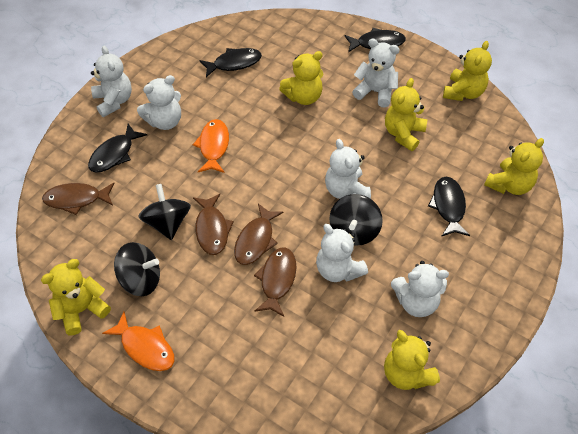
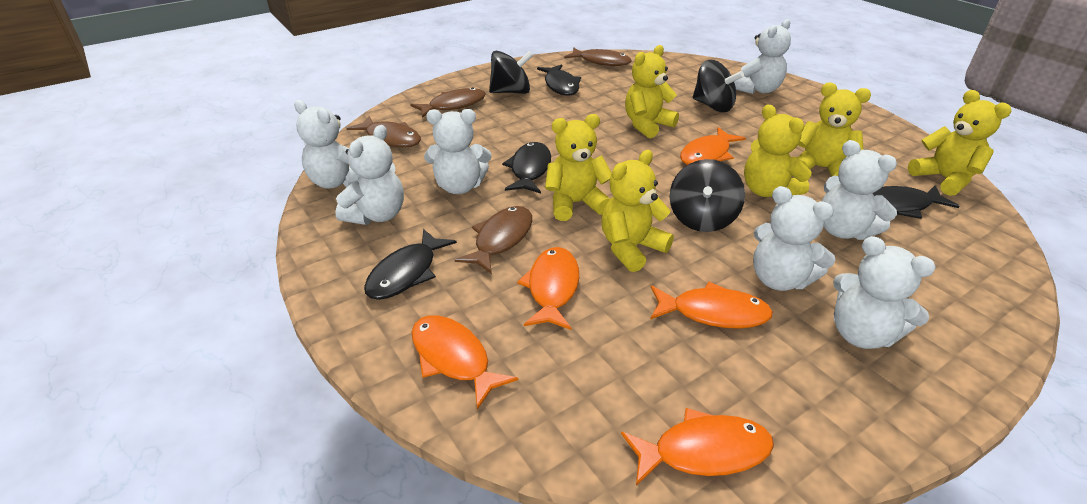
orange fish: [102,312,174,371] [193,119,229,173] = 2 -> [412,315,518,410] [517,247,579,330] [621,408,774,486] [650,282,773,329] [680,127,746,165] = 5
white teddy bear: [91,46,132,117] [137,75,181,130] [316,224,368,282] [325,139,371,199] [352,38,400,108] [391,261,449,317] = 6 -> [294,100,359,189] [335,125,404,225] [424,109,491,194] [734,19,791,94] [753,186,836,291] [822,140,897,240] [833,236,936,349] = 7

